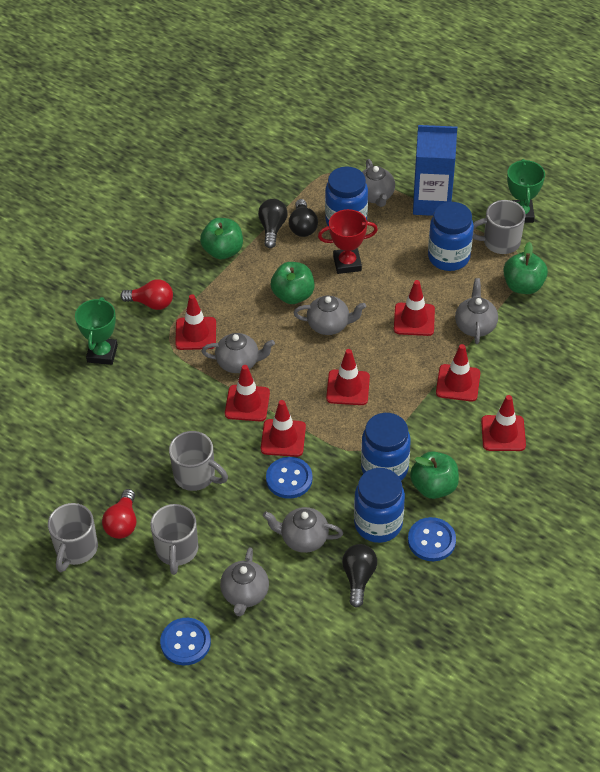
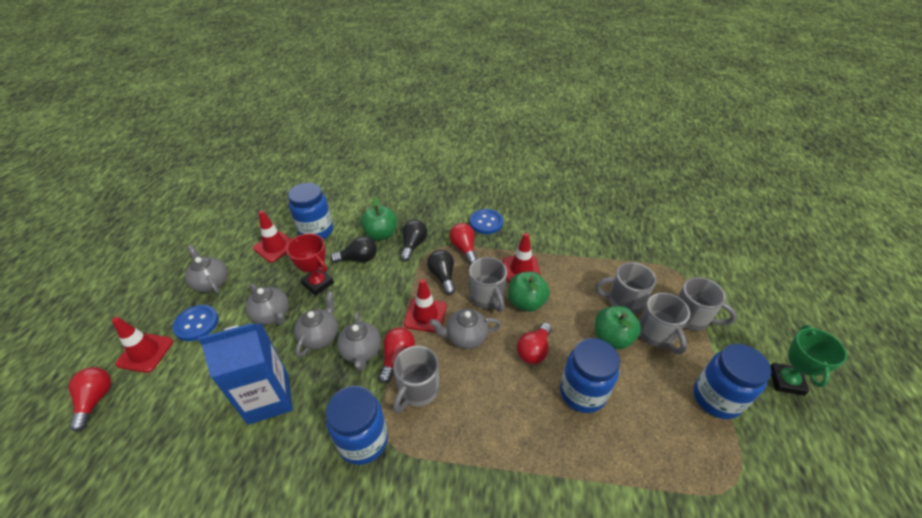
blue button: [160,618,211,665] [266,457,313,499] [408,517,456,561] = 3 -> [173,305,219,341] [470,209,503,234] = 2
green apple: [200,218,243,259] [271,262,314,304] [410,451,459,499] [503,242,548,294] = 4 -> [361,197,397,240] [508,271,550,312] [595,306,641,349] = 3
green trophy: [75,297,118,365] [507,159,545,223] = 2 -> [771,325,847,396] = 1
grey mug: [48,503,98,573] [150,504,198,575] [169,431,228,491] [473,200,526,254] = 4 -> [393,346,439,413] [469,257,507,312] [595,262,656,314] [639,292,690,354] [678,277,737,331] = 5
grey teapot: [201,333,275,373] [220,547,269,616] [263,507,343,553] [293,295,366,335] [362,159,395,207] [455,278,498,344] = 6 -> [185,245,228,294] [246,283,289,325] [294,291,338,357] [337,311,381,371] [429,309,501,349] = 5
red light bulb: [102,489,136,539] [120,279,173,310] = 2 -> [69,367,111,432] [379,327,415,383] [449,223,477,264] [517,323,552,364] = 4
red traffic cone: [175,294,216,350] [225,365,270,421] [261,400,306,457] [326,349,370,405] [394,280,435,336] [436,344,480,401] [481,395,526,451] = 7 -> [112,317,173,373] [253,210,291,262] [404,279,447,333] [503,233,541,283] = 4

